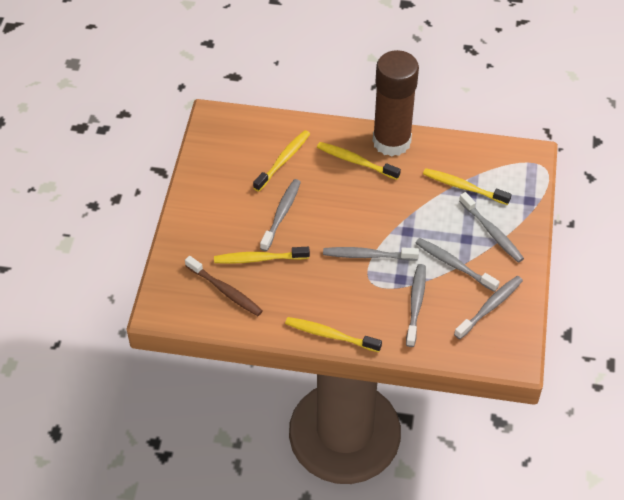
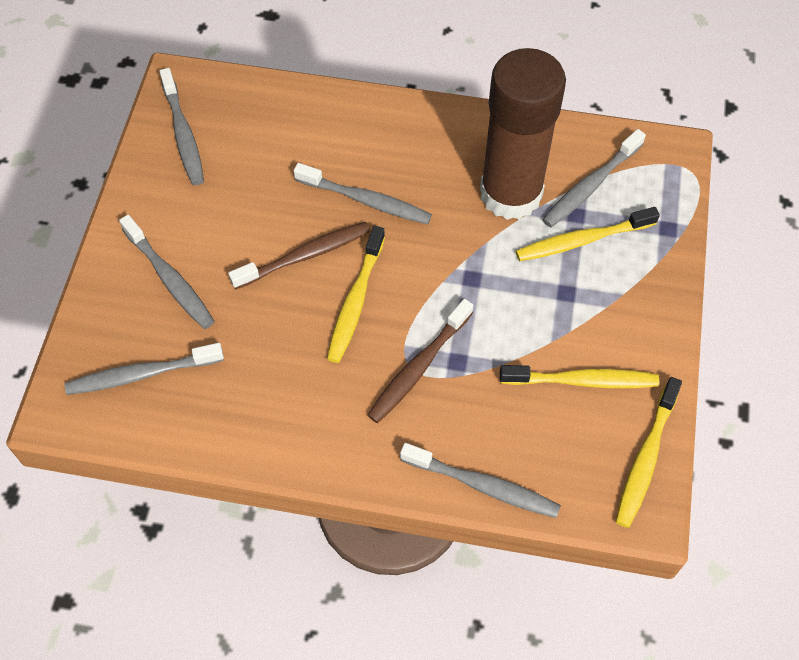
brown toothbrush: [185,256,263,316] = 1 -> [228,222,371,289] [367,299,473,423] = 2
yellow toothbrush: [214,247,310,264] [253,130,310,192] [285,317,382,352] [317,142,401,180] [423,168,512,205] = 5 -> [327,226,385,363] [500,365,659,388] [516,207,660,261] [616,377,682,528] = 4

